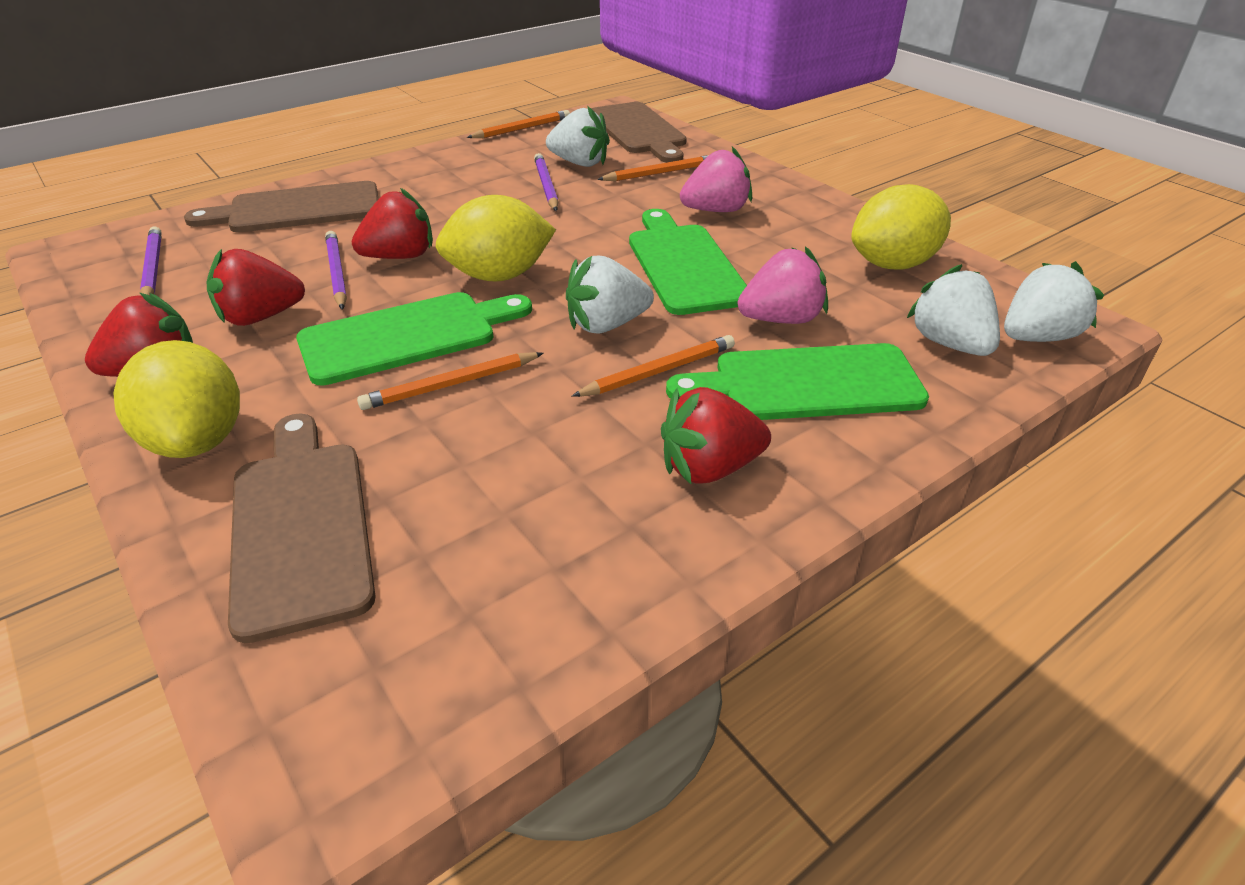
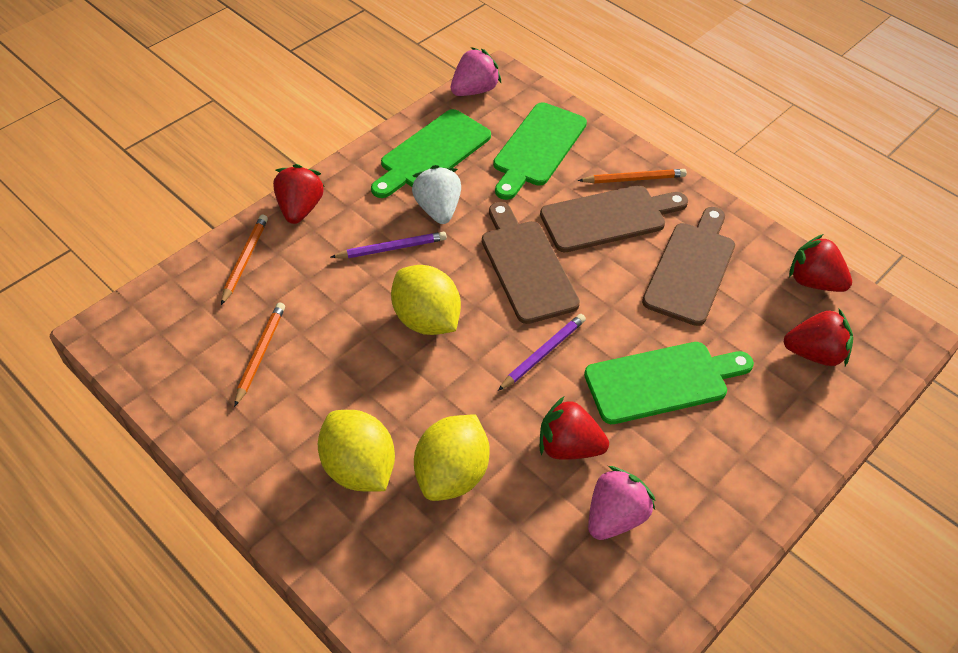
orange pencil: [357,352,544,410] [467,110,570,138] [572,335,735,397] [597,155,709,181] = 4 -> [221,215,268,305] [234,302,285,407] [578,169,687,184] = 3
purple pencil: [140,226,161,296] [325,231,347,310] [534,153,558,211] = 3 -> [331,232,447,258] [498,314,586,391] = 2
white strawberry: [546,107,610,167] [566,256,654,333] [907,264,1000,356] [1004,261,1104,342] = 4 -> [412,165,461,224] = 1

